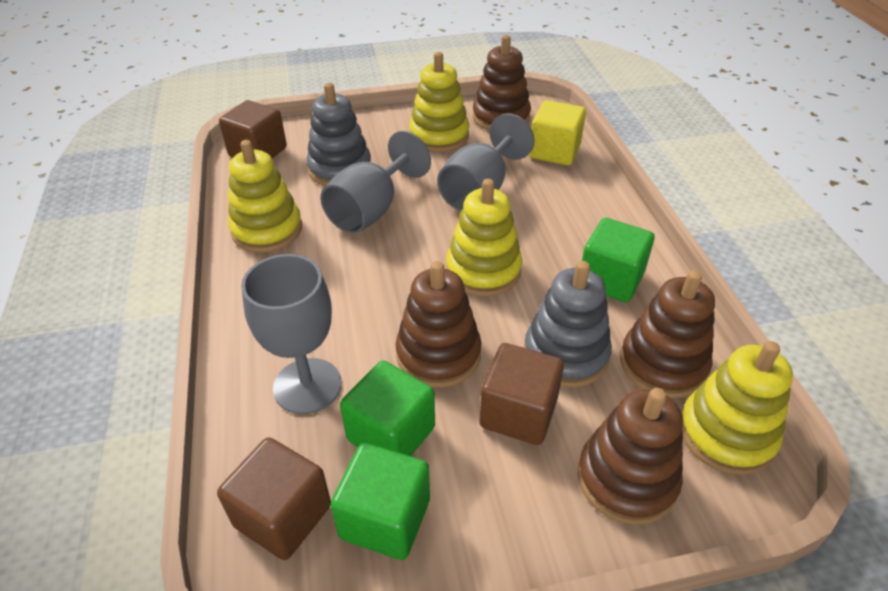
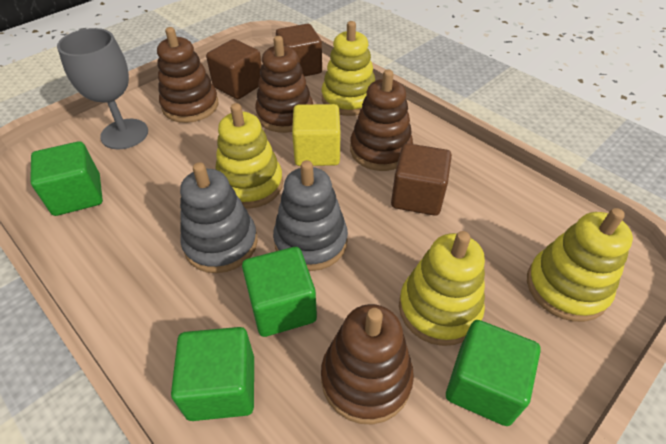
green cube: [330,443,430,560] [340,361,435,456] [582,218,655,302] = 3 -> [30,141,103,216] [171,327,254,421] [242,247,317,337] [446,320,541,426] = 4
grey goblet: [241,254,341,414] [320,131,431,233] [437,114,535,211] = 3 -> [57,28,148,149] = 1

